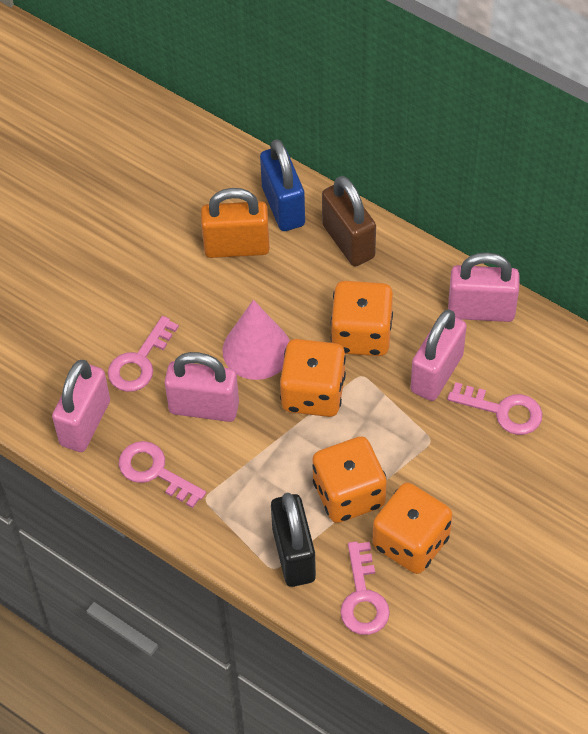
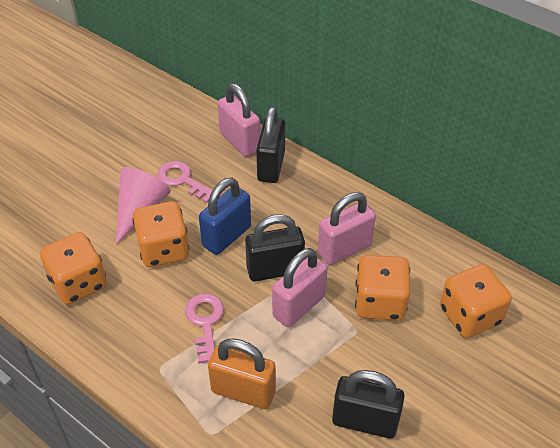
black padlock: [271,493,316,587] = 1 -> [245,214,305,282] [256,106,285,183] [332,370,405,439] = 3
brown padlock: [322,176,376,267] = 1 -> none = 0
pink key: [108,316,179,392] [119,441,206,508] [340,541,390,635] [447,382,542,435] = 4 -> [157,161,213,203] [185,294,224,364] = 2
pink padlock: [52,360,110,452] [164,352,239,422] [411,310,467,401] [448,253,520,322] = 4 -> [217,83,260,157] [272,248,328,327] [318,192,376,265] = 3

